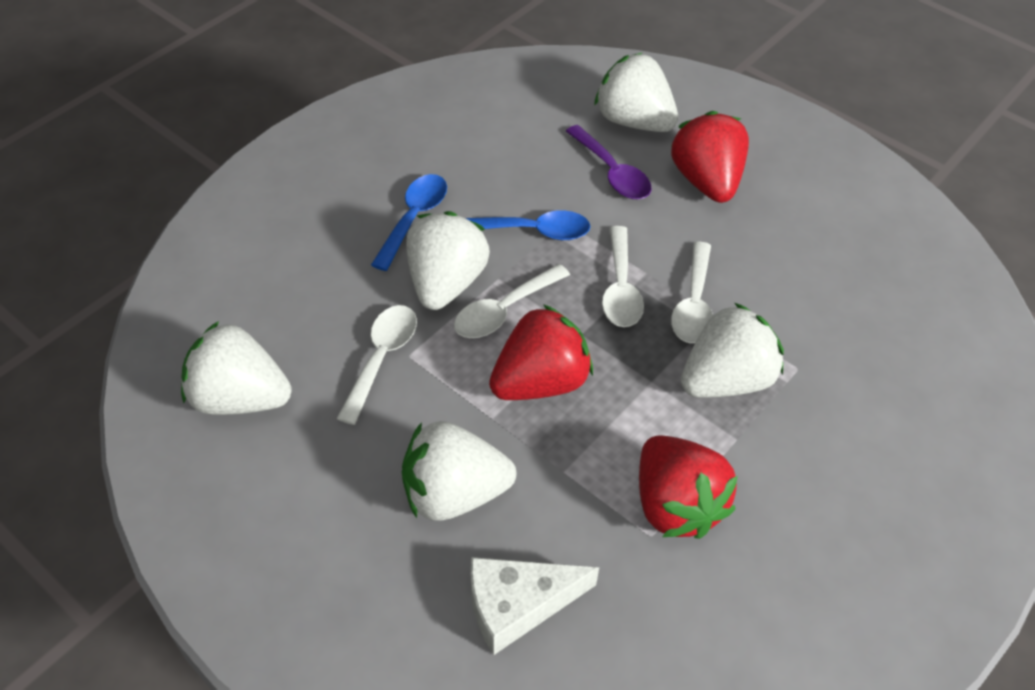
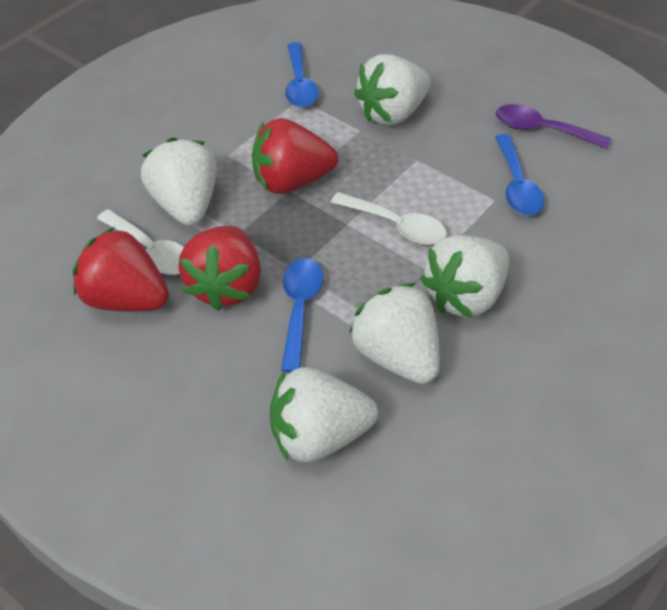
blue spoon: [371,174,447,271] [466,210,591,240] = 2 -> [281,258,323,373] [285,42,319,108] [495,134,544,216] = 3
white cheese: [471,557,599,655] = 1 -> none = 0
white spoon: [337,305,417,425] [454,264,570,338] [602,226,644,327] [671,242,713,343] = 4 -> [97,209,184,275] [331,192,447,245] = 2

